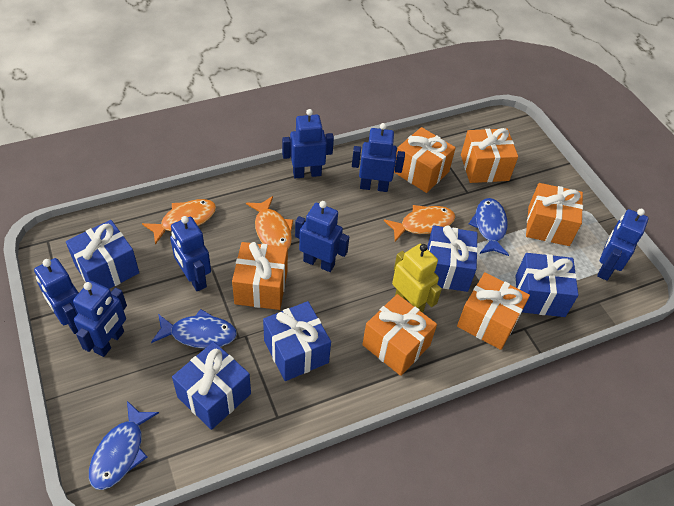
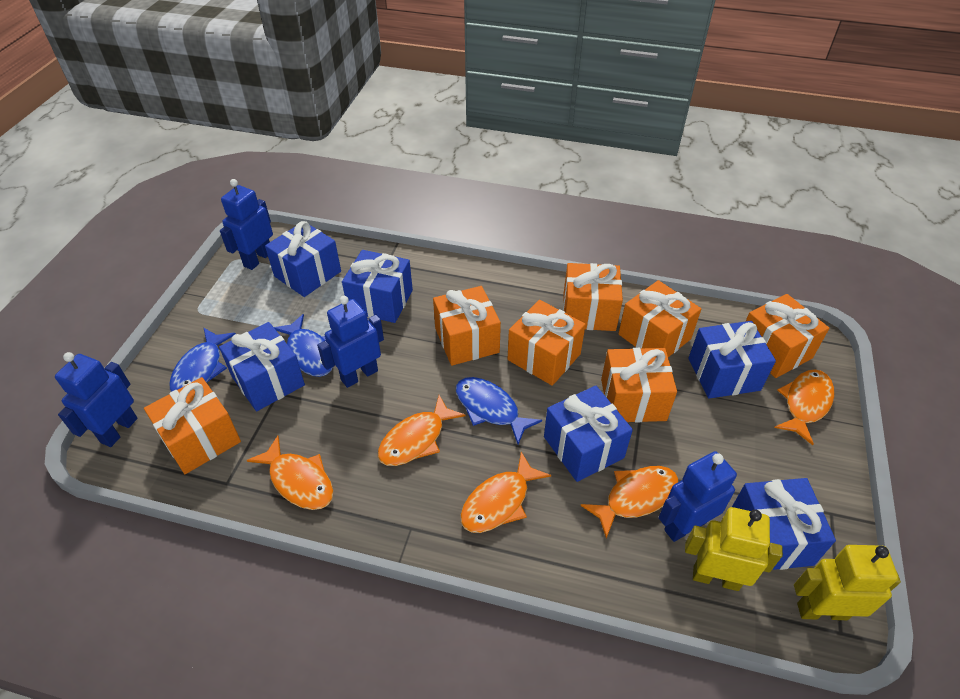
blue gift: [66,220,139,289] [172,342,251,430] [263,301,331,381] [427,225,478,292] [516,253,578,317] = 5 -> [219,322,305,411] [265,221,341,297] [342,250,413,323] [544,386,633,482] [689,321,776,399] [732,478,836,570] = 6
blue robot: [34,258,79,334] [73,281,127,357] [170,216,211,291] [282,109,334,178] [295,201,349,272] [352,123,405,192] [597,209,648,281] = 7 -> [55,352,138,447] [220,179,273,270] [317,296,384,388] [658,451,737,542] = 4
orange fish: [142,199,216,245] [246,196,293,249] [384,205,455,242] = 3 -> [246,436,334,510] [378,395,466,466] [460,452,551,533] [581,466,679,538] [774,370,834,445] = 5
orange gift: [232,242,288,310] [362,294,437,376] [394,127,456,193] [457,272,530,350] [461,128,518,183] [526,183,583,246] = 6 -> [144,377,241,474] [433,286,501,366] [508,300,586,386] [563,263,623,331] [601,348,677,422] [618,280,701,357] [746,294,829,378] = 7
yellow robot: [392,244,442,312] = 1 -> [685,507,783,591] [794,545,901,620] = 2

